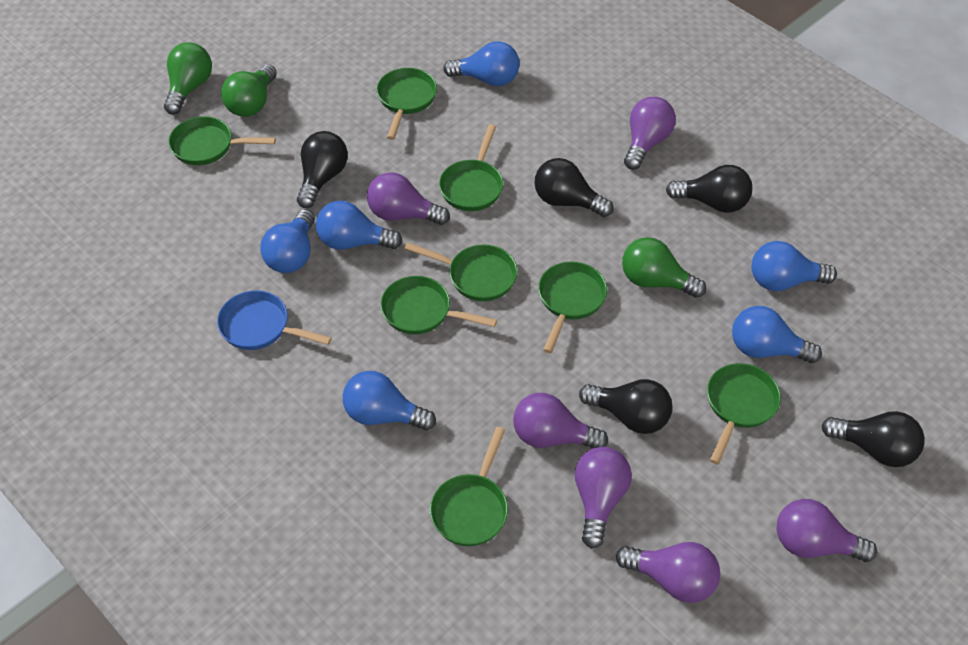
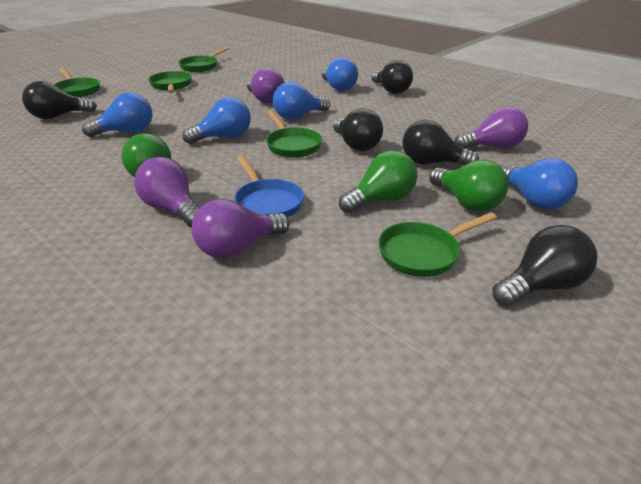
blue light bulb: [260,209,315,273] [316,201,403,250] [343,371,436,431] [443,41,520,86] [732,306,822,363] [751,241,837,291] = 6 -> [82,92,152,137] [182,97,251,144] [273,82,330,120] [322,58,358,91] [500,158,578,210] = 5
green pan: [169,116,276,165] [377,68,437,140] [381,276,497,335] [404,242,518,301] [430,427,508,546] [439,125,503,211] [538,262,607,353] [707,363,781,465] = 8 -> [54,67,100,97] [148,71,192,93] [178,47,229,72] [266,110,322,158] [378,212,497,277] = 5
purple light bulb: [367,172,450,225] [513,393,608,448] [575,447,632,549] [616,542,720,603] [624,97,676,170] [777,499,877,562] = 6 -> [134,157,199,228] [192,199,290,258] [247,68,285,103] [454,107,528,149] = 4

